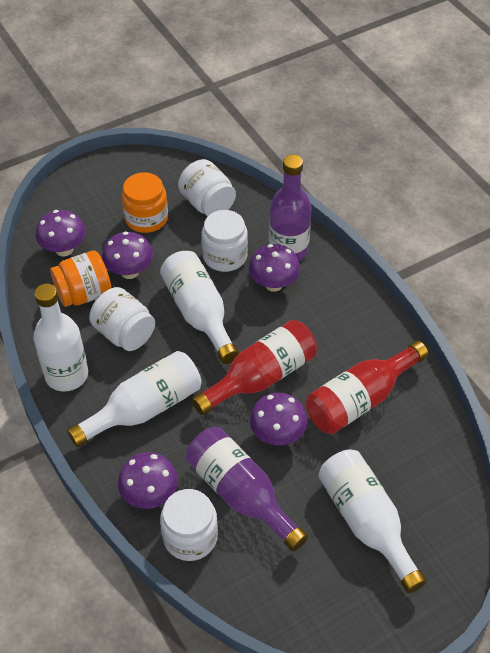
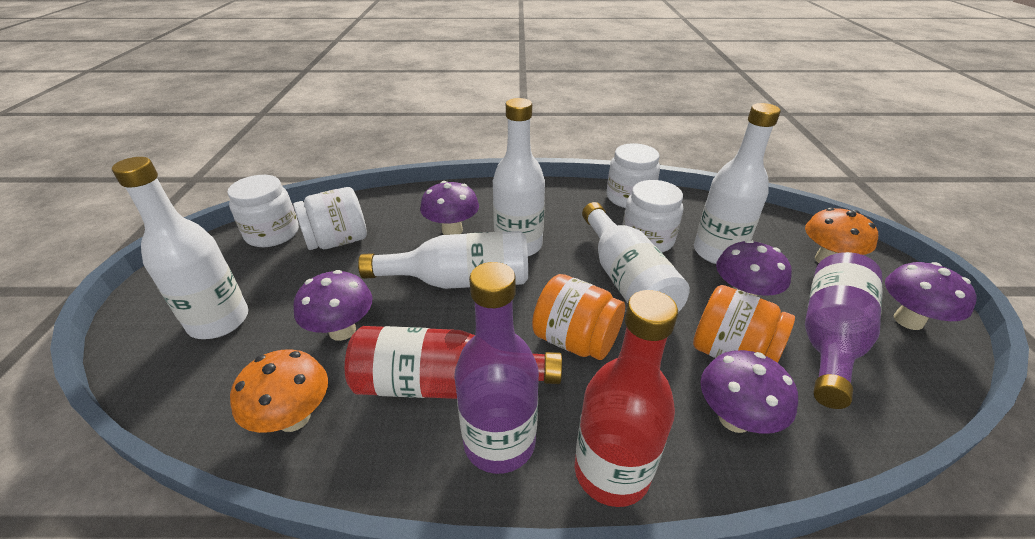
orange mushroom: none = 0 -> [230,349,328,433] [805,208,878,263] = 2
white bottle: [33,284,88,392] [67,351,202,447] [160,251,239,364] [318,450,427,593] = 4 -> [112,157,248,339] [358,231,528,289] [493,98,545,256] [582,202,690,312] [694,103,781,264] = 5

